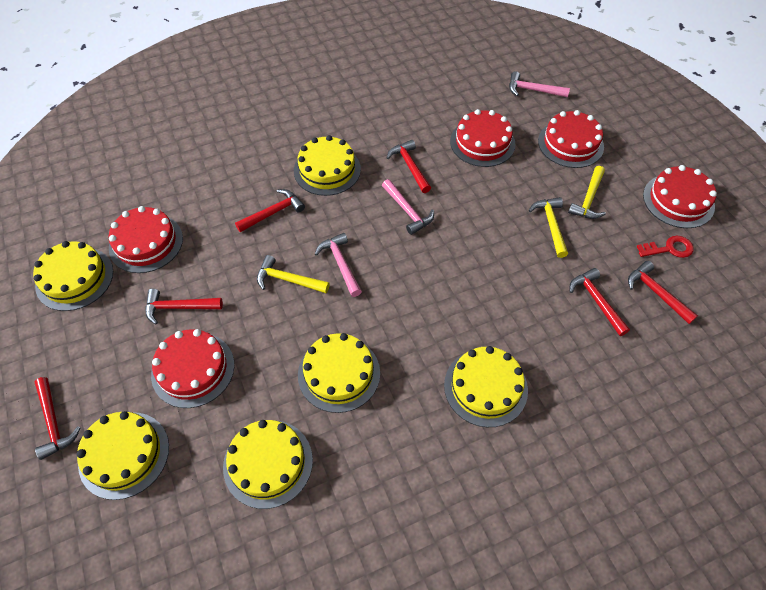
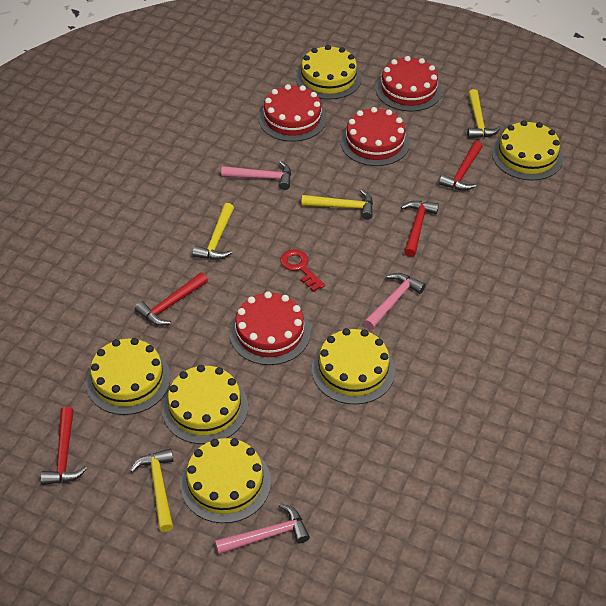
red cake: [109,206,183,273] [151,329,235,408] [450,109,516,167] [538,110,604,168] [643,165,717,228] = 5 -> [229,291,311,365] [258,84,327,142] [340,107,410,166] [376,56,442,111] = 4
red hammer: [34,377,80,460] [146,289,223,324] [235,189,305,232] [387,140,431,193] [569,268,630,336] [628,261,698,324] = 6 -> [41,407,87,485] [135,272,208,326] [401,201,439,257] [439,141,483,191] = 4
yellow hammer: [257,255,330,293] [529,197,568,258] [568,166,606,219] = 3 -> [130,448,174,532] [192,203,234,260] [301,189,373,220] [467,89,501,139] = 4

